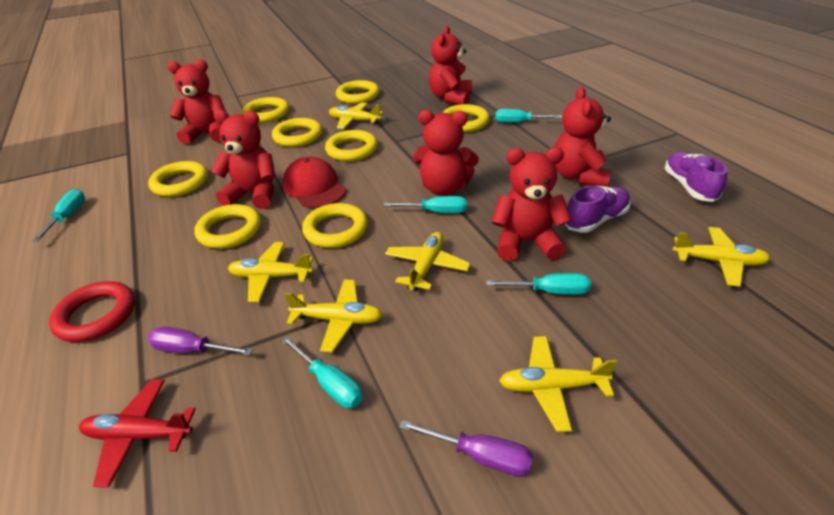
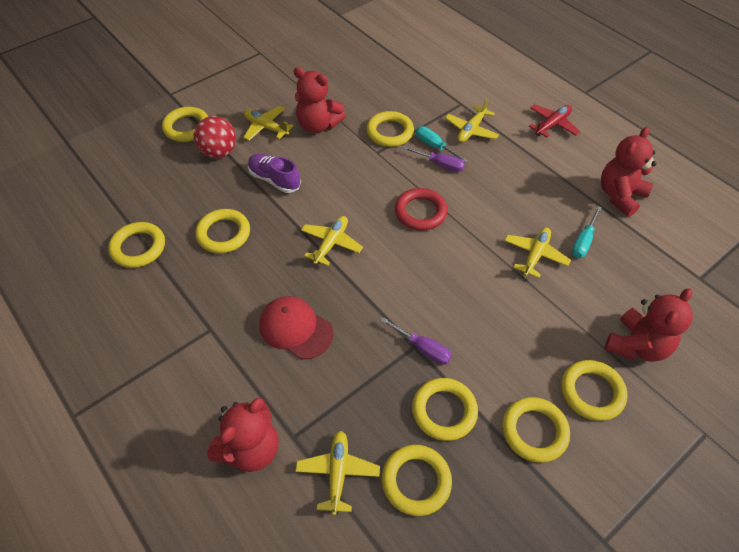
purple shoe: [565,186,631,233] [664,152,728,202] = 2 -> [248,154,301,193] = 1
red ball: none = 0 -> [194,116,236,159] = 1
red teddy bear: [168,59,226,144] [211,110,276,209] [413,110,479,196] [429,26,472,105] [492,147,572,261] [554,87,611,187] = 6 -> [207,398,279,472] [293,67,346,133] [601,127,656,217] [605,288,693,362] = 4
turquoise screwdriver: [32,189,85,242] [281,336,363,408] [383,196,467,213] [486,273,591,295] [495,109,562,123] = 5 -> [416,126,468,162] [572,206,602,258] = 2
yellow plane: [228,242,313,302] [284,279,383,352] [329,102,383,129] [385,232,471,290] [499,336,617,432] [672,227,770,287] = 6 -> [243,106,294,141] [295,431,380,515] [301,216,363,266] [445,98,499,142] [504,228,571,278] = 5

